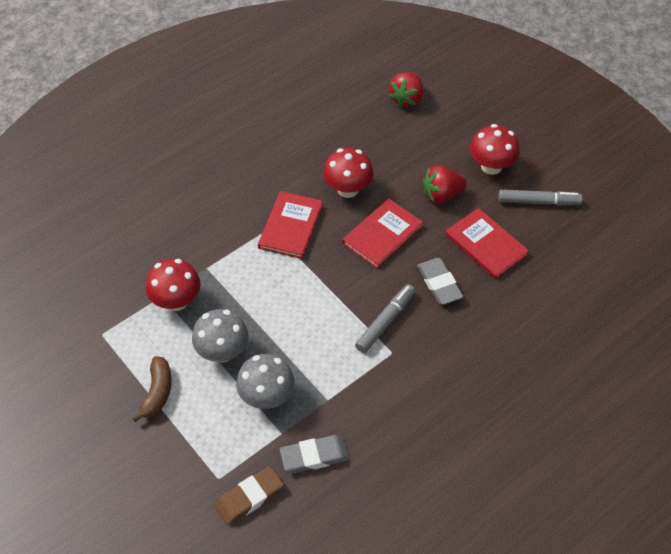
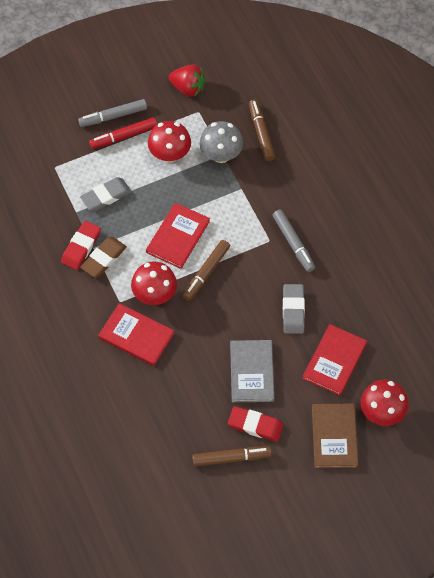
brown banana: [132,356,172,422] = 1 -> none = 0
brown book: none = 0 -> [312,404,359,468] = 1
brown marker: none = 0 -> [182,240,230,301] [192,446,272,466] [249,99,275,161] = 3
grey book: none = 0 -> [230,340,274,403] = 1
grey mushroom: [192,309,249,362] [236,354,295,409] = 2 -> [200,121,243,163] = 1
red eraser: none = 0 -> [61,221,101,270] [228,406,284,442] = 2
red marker: none = 0 -> [89,117,157,149] = 1
red strawberry: [389,72,423,108] [423,165,467,204] = 2 -> [169,64,206,97] = 1

